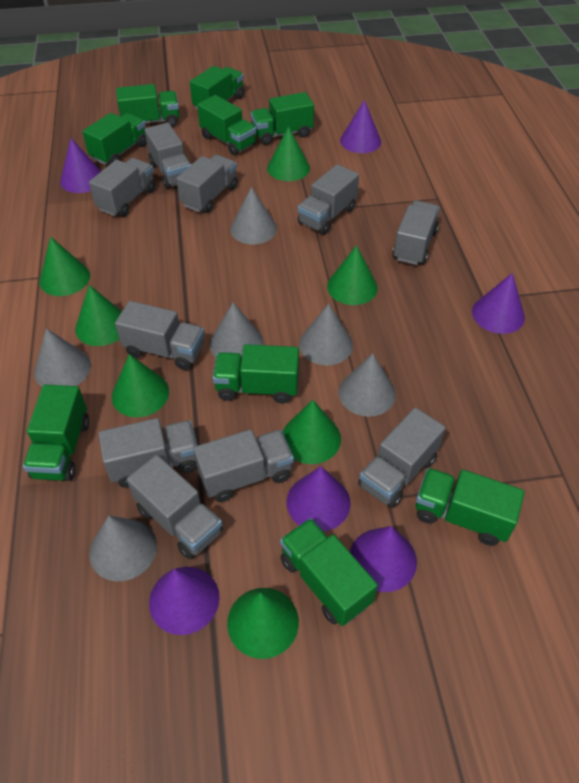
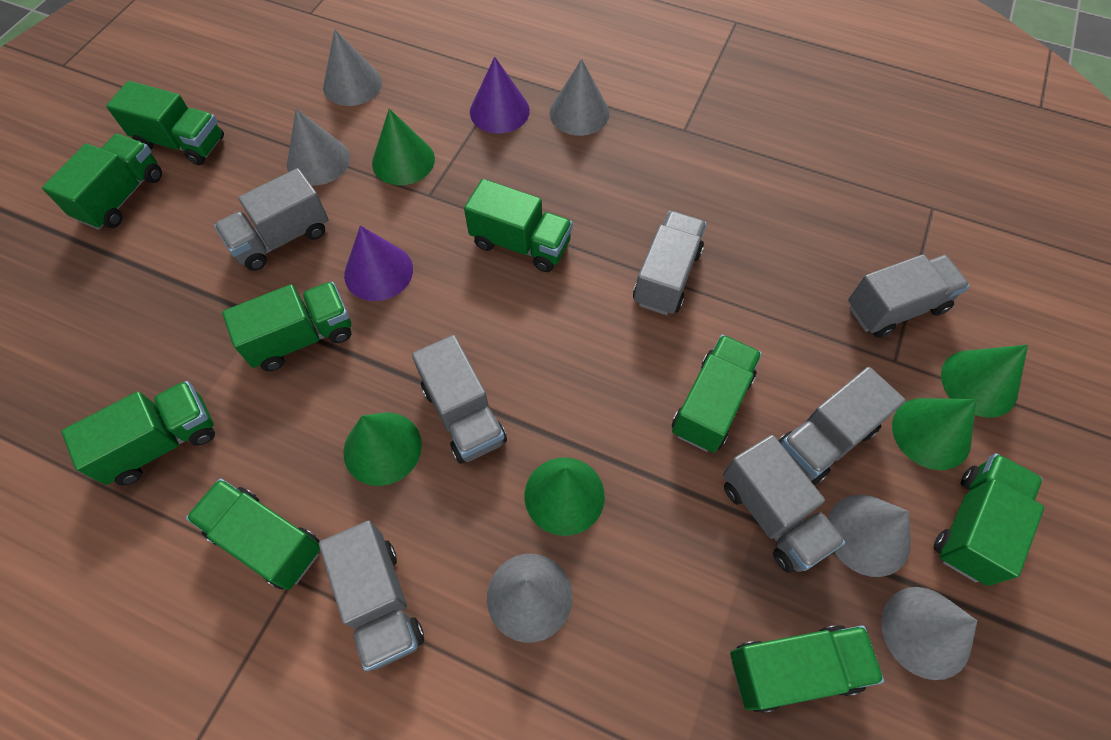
green cone: [39,236,90,296] [75,285,122,346] [112,354,169,417] [227,588,299,659] [267,126,310,181] [283,400,341,464] [327,245,378,305] = 7 -> [343,412,422,486] [372,108,435,185] [525,458,605,536] [892,398,976,470] [941,345,1028,418] = 5
grey truck: [89,158,155,217] [99,418,197,488] [115,301,204,370] [127,455,223,559] [144,123,191,189] [176,155,238,213] [194,429,294,502] [298,164,359,235] [358,407,446,508] [392,200,440,265] = 10 -> [214,168,328,271] [319,521,424,671] [412,335,507,464] [633,211,707,315] [723,435,845,573] [778,367,906,485] [848,254,970,338] = 7
purple cone: [60,138,101,193] [149,567,220,635] [287,466,351,531] [340,100,381,153] [350,526,417,592] [472,273,525,334] = 6 -> [344,225,413,301] [470,57,530,134] = 2

